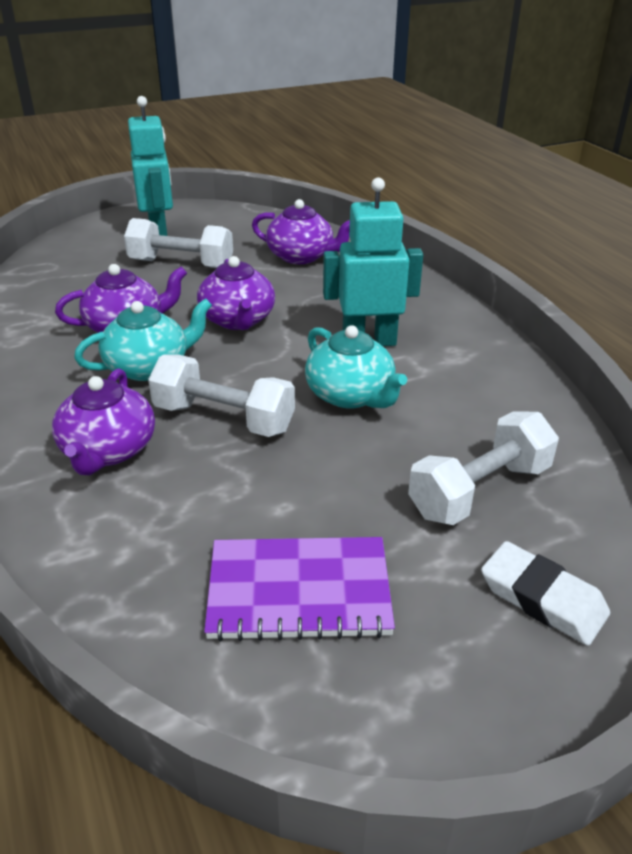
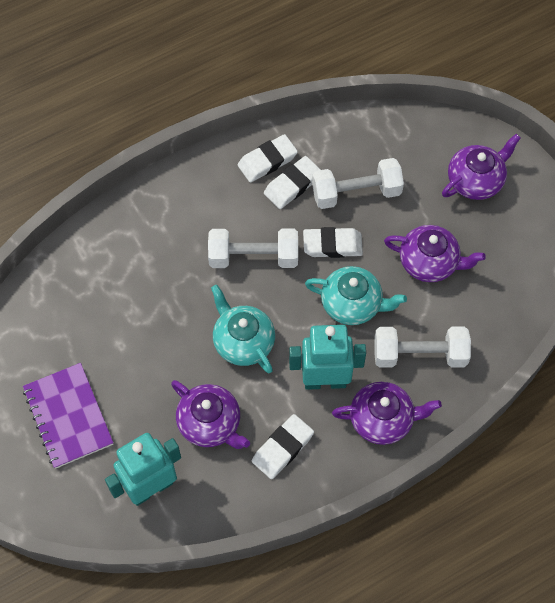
white eraser: [481,541,610,646] = 1 -> [238,134,298,183] [252,414,314,479] [264,156,321,209] [303,227,363,258] = 4

